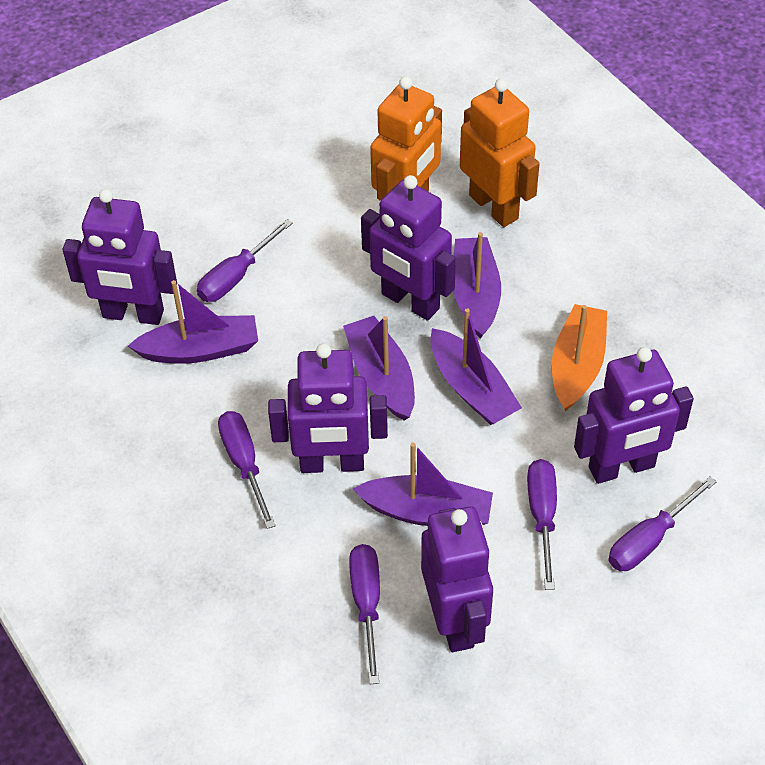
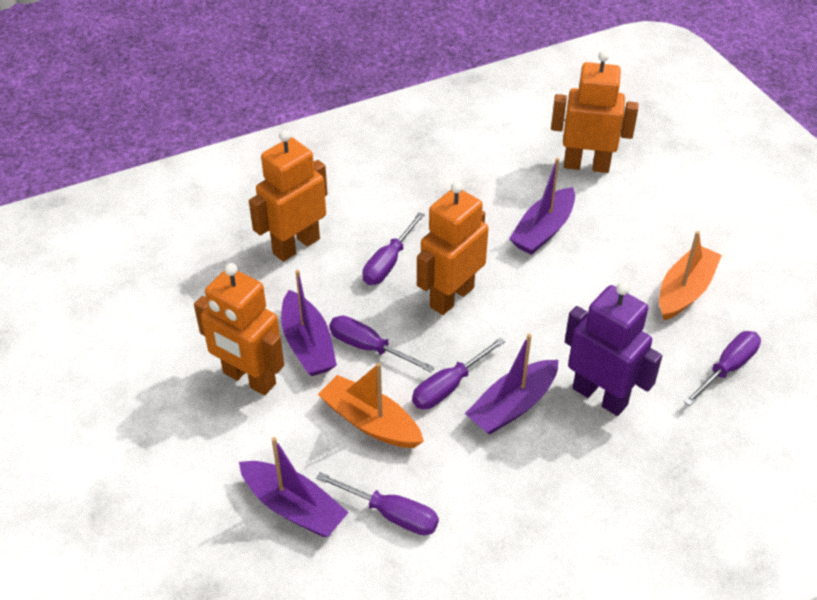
orange boat: [552,304,607,411] = 1 -> [318,363,424,448] [659,231,722,320] = 2
orange robot: [370,76,442,201] [460,79,540,227] = 2 -> [194,263,284,396] [249,130,328,262] [417,181,488,315] [551,51,639,173] = 4
purple boat: [128,280,258,364] [343,316,415,421] [353,443,493,526] [430,308,522,425] [453,232,501,339] = 5 -> [239,437,349,537] [281,270,337,376] [465,334,558,435] [509,158,575,255] = 4
purple robot: [63,189,177,325] [268,343,388,473] [361,175,456,321] [421,506,493,652] [574,347,694,484] = 5 -> [565,282,662,416] = 1

